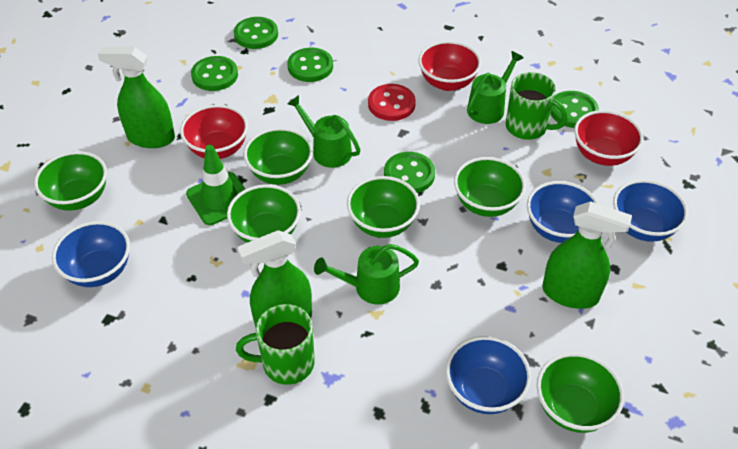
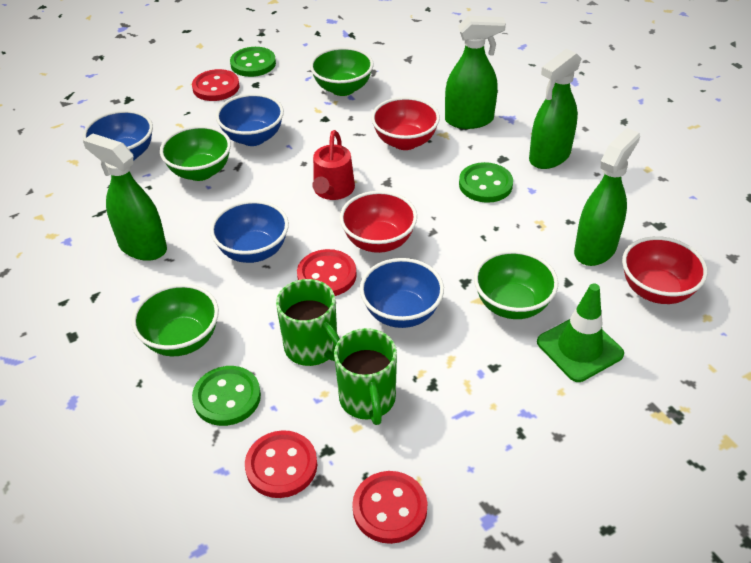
green bowl: [34,151,107,211] [227,184,301,243] [243,128,313,185] [347,176,420,238] [454,157,526,217] [536,353,624,433] = 6 -> [132,284,219,356] [160,125,231,181] [310,47,373,96] [474,250,558,319] = 4
green button: [191,56,238,91] [234,17,278,49] [287,48,333,82] [384,152,435,193] [550,91,599,128] = 5 -> [192,366,261,426] [230,47,276,77] [459,162,513,203] = 3
green spray bottle: [98,47,175,148] [237,230,312,327] [542,201,632,309] = 3 -> [83,133,167,261] [445,16,506,129] [529,49,582,169] [574,128,640,266] = 4
green watering can: [287,95,361,168] [314,244,419,305] [467,51,524,124] = 3 -> none = 0
red button: [368,84,416,121] = 1 -> [192,69,240,101] [245,430,317,498] [297,249,357,296] [352,471,427,544] = 4
red watering can: none = 0 -> [312,130,355,200] = 1

